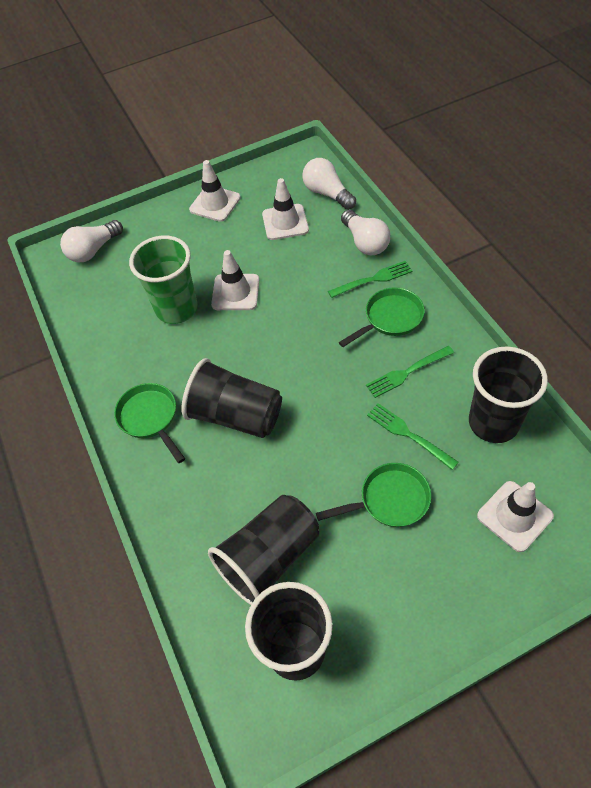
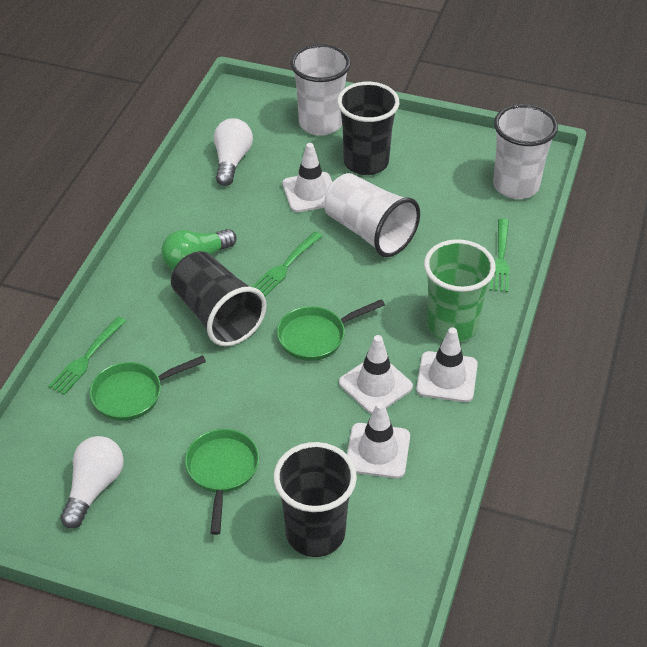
black cup: [181,358,282,438] [208,495,319,605] [245,582,333,681] [469,346,548,443] = 4 -> [171,251,267,347] [274,442,357,557] [337,82,400,175] = 3
green light bulb: none = 0 -> [161,229,237,270] = 1
white cup: none = 0 -> [290,44,351,136] [324,173,420,257] [493,104,558,199] = 3
white light bulb: [60,220,123,262] [302,158,356,210] [341,210,390,255] = 3 -> [60,436,124,529] [214,118,253,186] = 2

